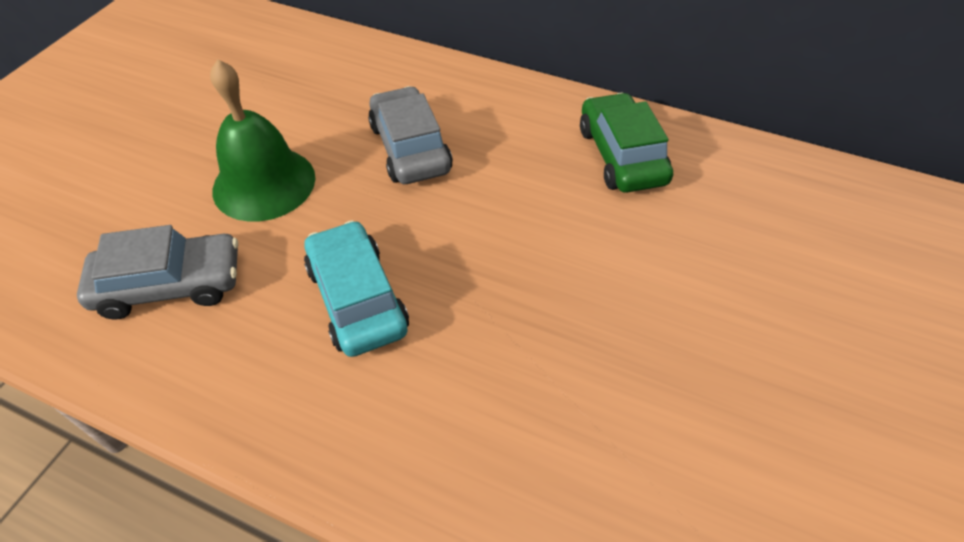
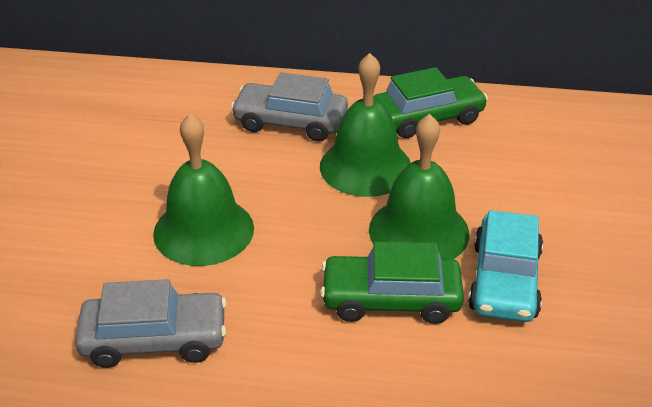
green bell: [210,59,315,222] = 1 -> [153,113,254,266] [320,53,411,197] [369,114,469,259] = 3
green car: [580,93,673,193] = 1 -> [320,242,464,324] [373,67,488,138] = 2

